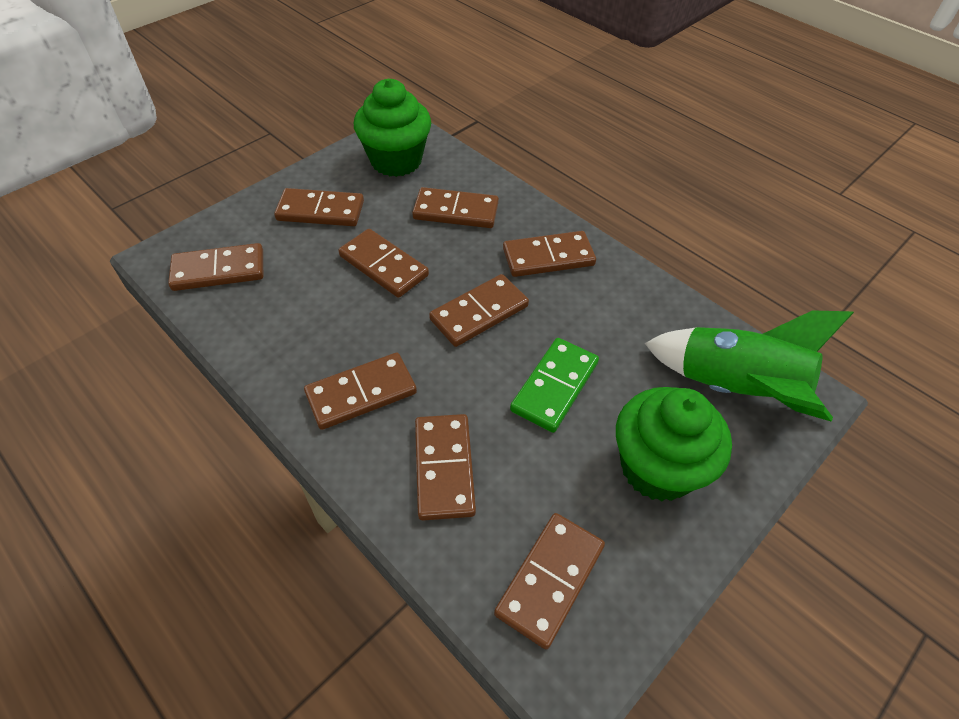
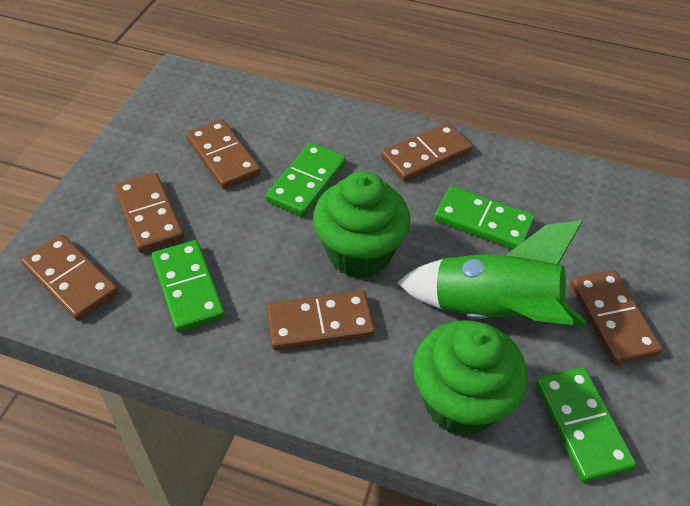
brown domino: [168,243,263,291] [274,188,364,226] [304,353,417,430] [338,229,429,298] [412,187,499,228] [415,414,476,520] [429,274,529,347] [494,513,605,649] [503,231,596,277] = 9 -> [21,234,118,321] [114,173,184,253] [186,119,261,189] [266,291,375,350] [381,123,472,182] [570,270,662,365] = 6
green domino: [510,338,599,433] = 1 -> [152,240,225,332] [266,143,346,217] [434,186,535,249] [535,367,636,482] = 4

